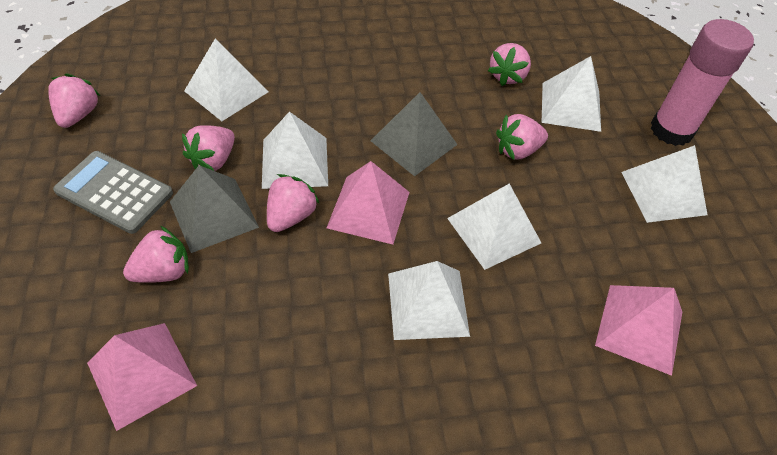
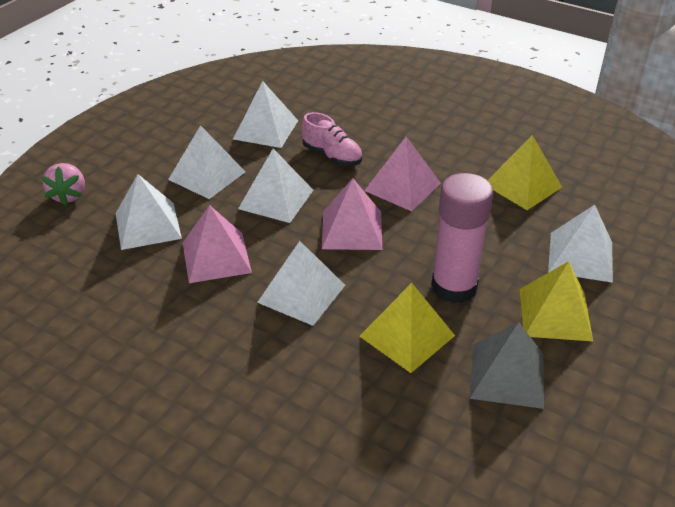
grey calculator: [53,151,173,234] = 1 -> none = 0
grey pyramid: [170,165,259,253] [371,92,458,176] = 2 -> [470,322,544,409] = 1
pink shoe: none = 0 -> [301,112,362,166] = 1
pink strawberry: [48,73,100,128] [123,226,189,283] [182,125,235,171] [267,174,320,232] [488,43,531,86] [496,114,548,160] = 6 -> [41,163,85,206] = 1
yellow pyramid: none = 0 -> [359,283,455,373] [487,135,562,210] [520,261,593,341] = 3

